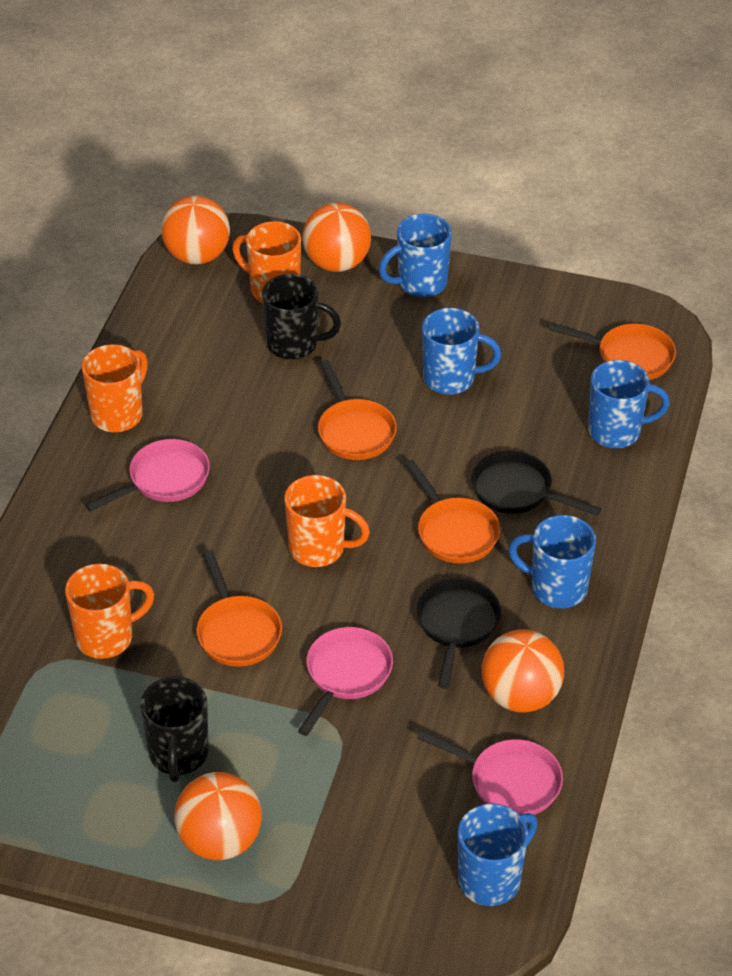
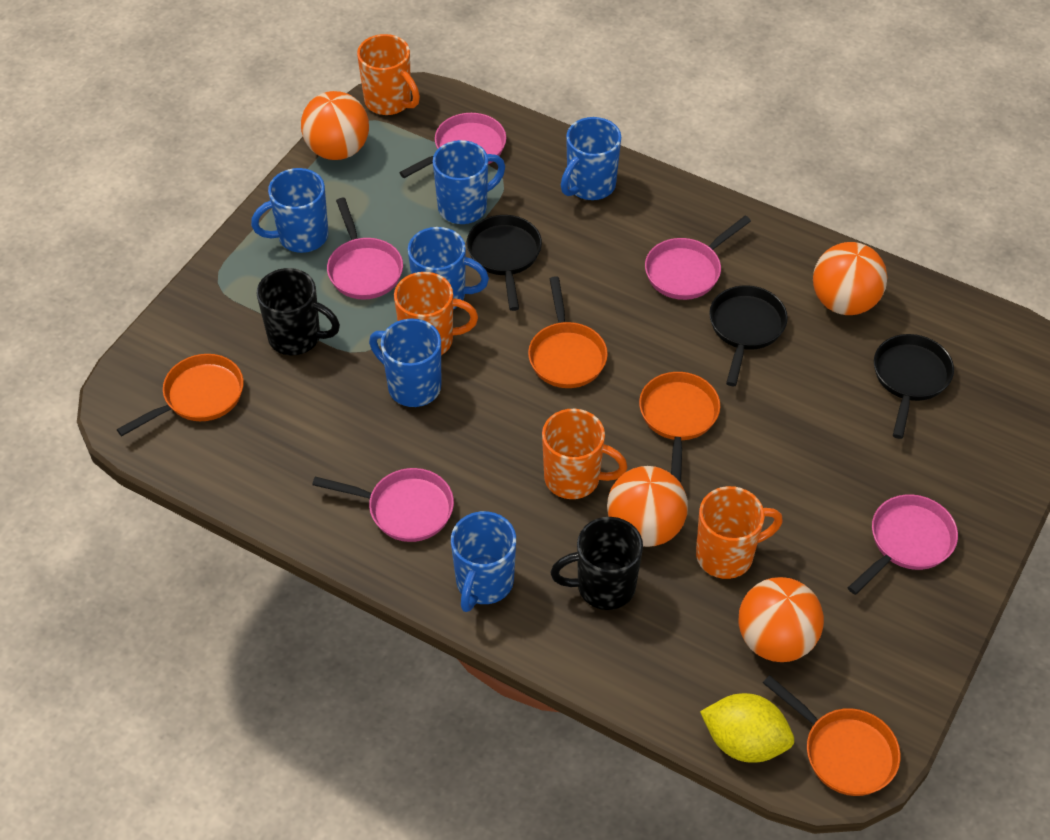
black pan: [416,578,501,689] [471,450,601,516] = 2 -> [467,215,542,311] [709,285,788,386] [874,334,954,439] = 3
blue mug: [379,214,452,297] [422,308,501,395] [458,804,538,906] [508,515,596,608] [588,360,670,448] = 5 -> [251,168,328,253] [369,319,441,407] [408,227,489,309] [433,140,505,224] [451,511,516,612] [561,117,621,200] = 6
pink pan: [85,439,210,511] [298,627,393,736] [417,730,563,815] = 3 -> [312,468,454,542] [327,198,403,300] [399,113,506,178] [645,216,751,300] [848,494,958,595] = 5
yellow lemon: none = 0 -> [700,693,794,763] = 1

